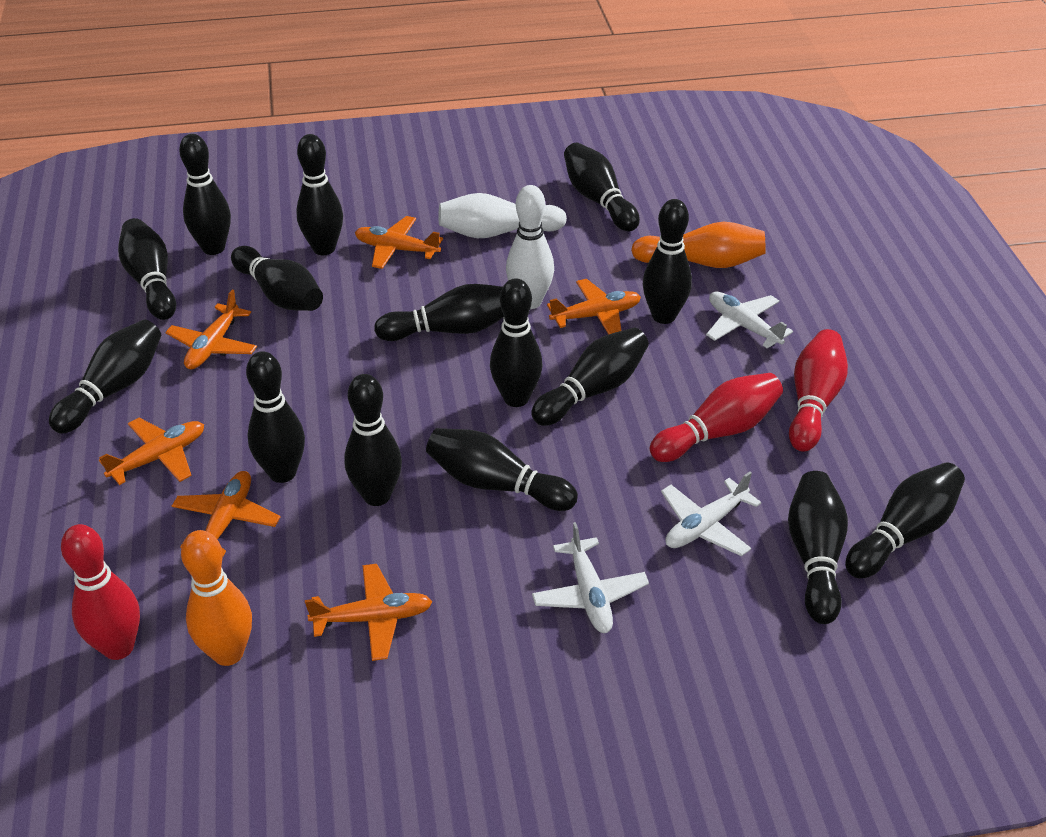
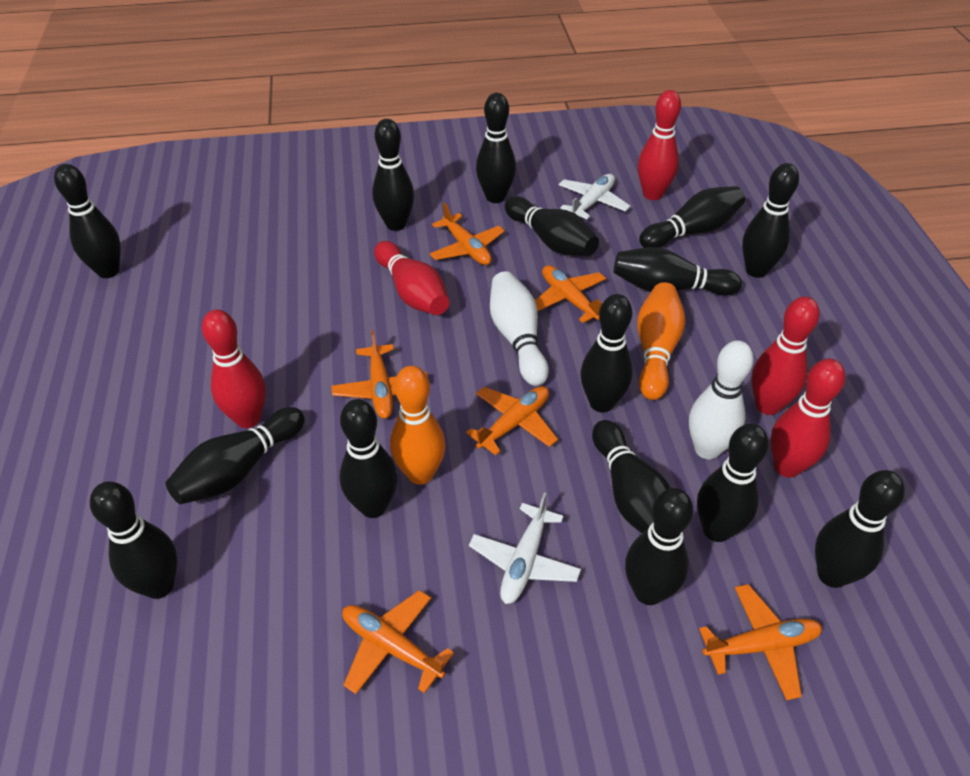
red bowling pin: [61,524,140,660] [649,373,783,462] [789,329,848,451] = 3 -> [202,309,266,428] [374,241,449,315] [638,90,681,200] [752,297,820,415] [770,358,845,478] = 5
white plane: [532,522,649,633] [661,472,761,556] [706,292,793,349] = 3 -> [469,493,581,604] [559,174,630,220] = 2

